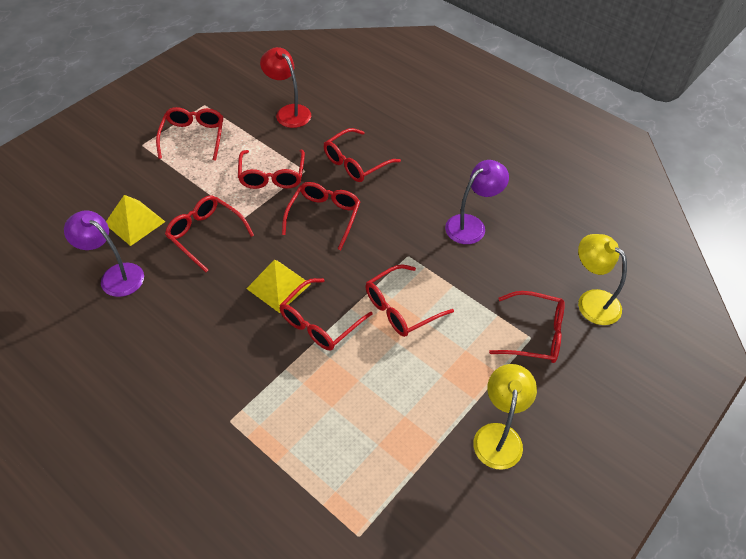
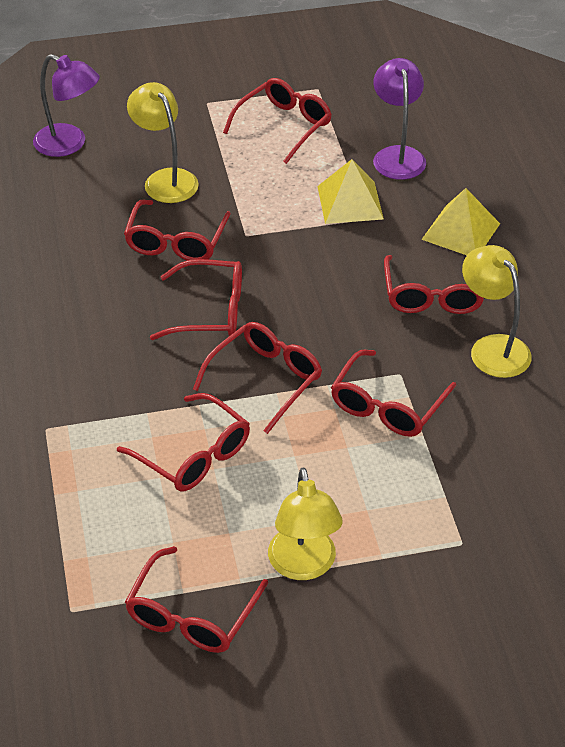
red lamp: [260,47,311,128] = 1 -> none = 0
yellow lamp: [473,364,537,470] [578,234,627,325] = 2 -> [127,82,199,203] [268,467,343,580] [462,245,532,378] = 3

